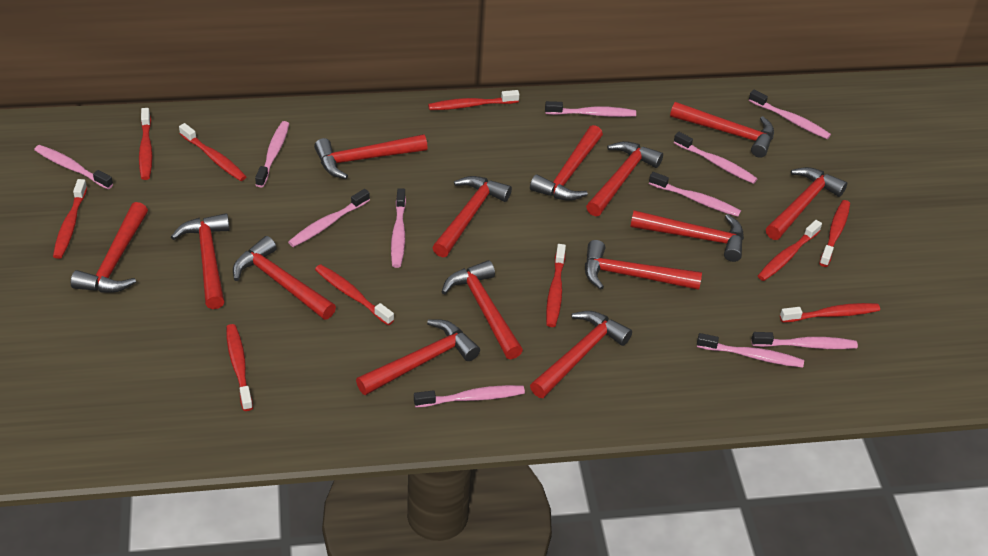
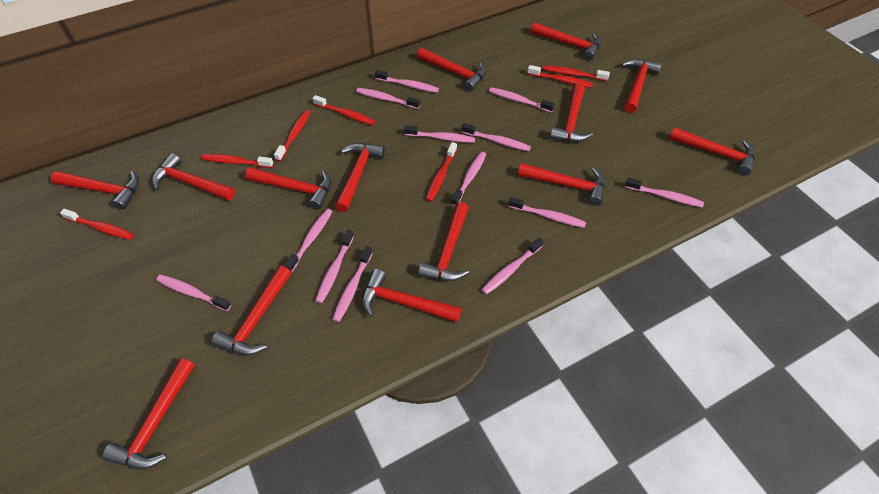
pink toothbrush: [34,145,113,189] [255,121,289,187] [288,189,370,247] [391,188,406,268] [414,385,525,407] [545,101,636,117] [649,172,741,217] [673,132,758,184] [697,333,804,368] [749,90,831,139] [751,332,858,349] = 11 -> [156,275,231,311] [284,209,332,272] [315,230,354,303] [332,246,373,322] [356,88,420,109] [375,70,439,93] [404,125,475,143] [451,151,486,206] [461,123,531,151] [481,237,544,295] [489,88,555,113] [508,197,586,228] [625,177,704,208] = 13
red toothbrush: [53,179,87,259] [139,108,152,180] [179,123,247,181] [226,324,253,411] [315,264,394,325] [428,90,519,110] [546,244,566,327] [758,220,822,281] [780,303,880,323] [819,200,850,267] = 10 -> [60,209,134,240] [201,154,274,168] [274,110,310,162] [312,95,375,125] [426,142,457,202] [527,65,593,88] [543,65,610,81] = 7

